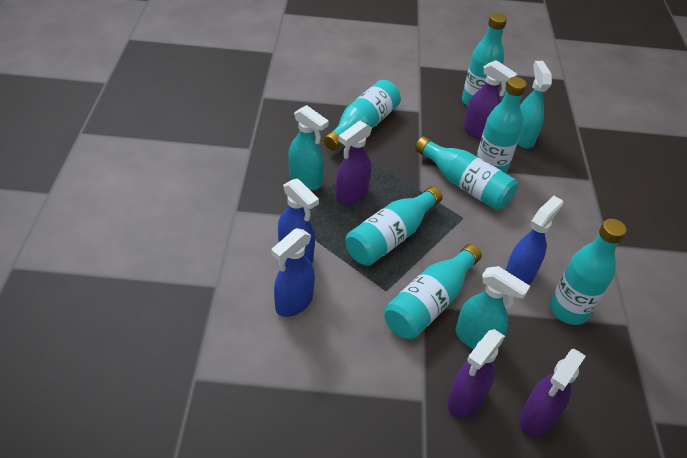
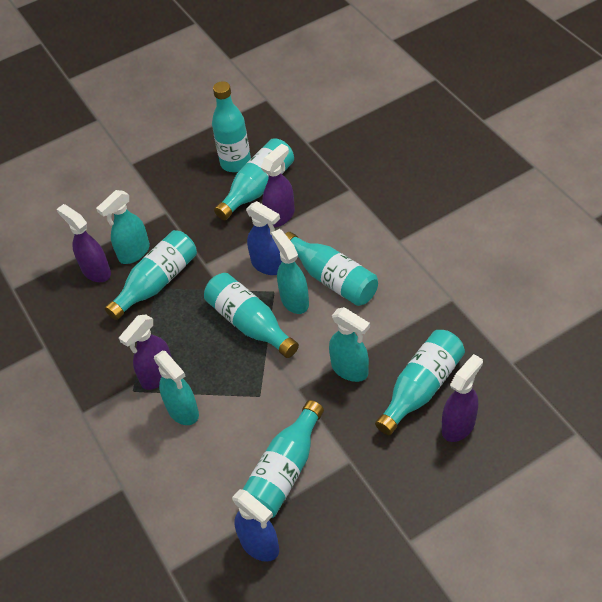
blue spray bottle: [271,228,315,317] [278,178,319,263] [505,196,563,285] = 3 -> [232,489,279,562] [246,201,282,275] = 2
turquoise spray bottle: [288,105,329,190] [456,266,530,350] [517,61,552,148] = 3 -> [96,190,150,264] [154,351,199,425] [271,229,309,314] [329,307,370,382] = 4

